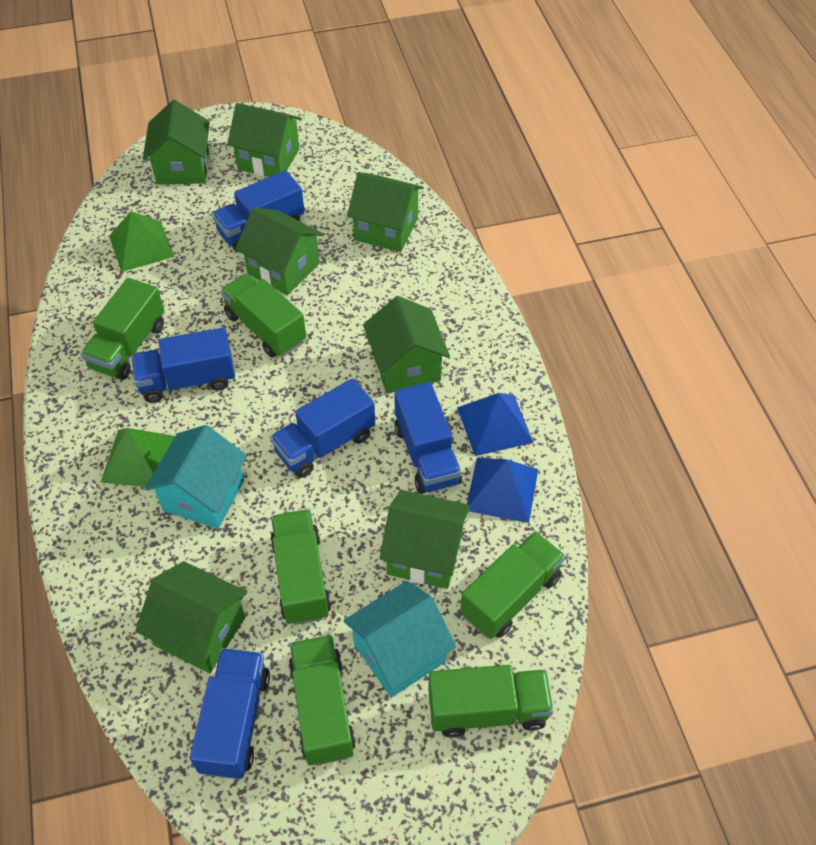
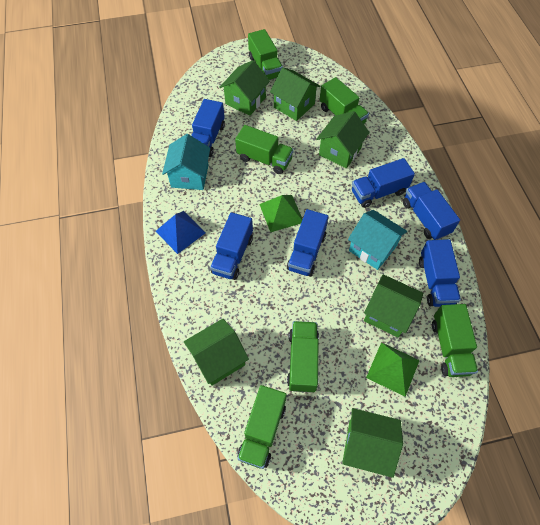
blue pyramid: [457,393,534,456] [467,458,538,523] = 2 -> [156,211,206,254] = 1
blue truck: [131,328,235,403] [190,648,270,779] [212,170,305,252] [270,378,375,478] [394,382,462,494] = 5 -> [191,99,225,157] [210,212,253,280] [287,209,329,277] [352,158,415,208] [403,182,460,240] [419,239,461,307] = 6
green house: [135,561,247,673] [143,100,210,185] [227,103,302,177] [235,207,324,295] [347,172,424,252] [363,296,450,393] [380,490,470,589] = 7 -> [184,319,249,386] [219,60,270,116] [270,67,320,121] [316,111,370,168] [342,408,403,478] [364,274,423,338] = 6

